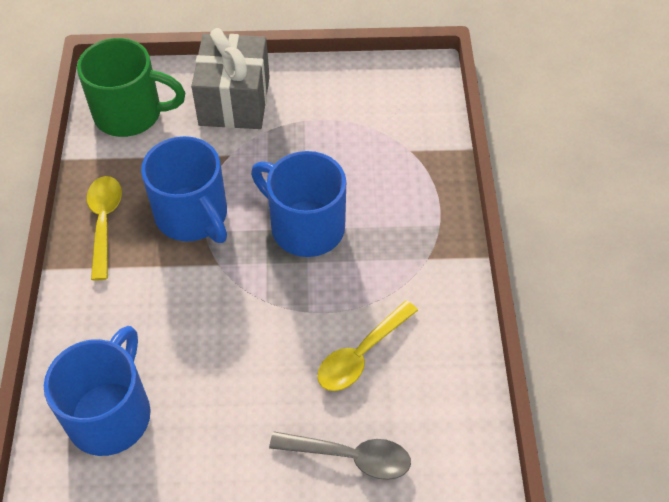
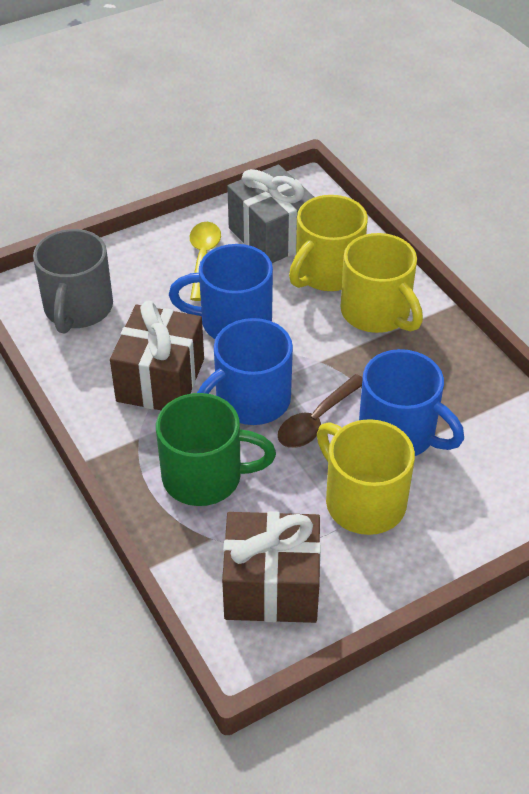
brown gift: none = 0 -> [110,301,204,410] [222,511,321,623] = 2
brown spoon: none = 0 -> [278,374,363,448] = 1
grey mug: none = 0 -> [33,229,113,334] = 1
grey spoon: [269,432,411,480] = 1 -> none = 0
yellow mug: none = 0 -> [289,195,368,291] [317,419,415,535] [341,233,423,333] = 3
yellow spoon: [87,176,122,281] [317,300,418,391] = 2 -> [190,222,221,301] = 1

